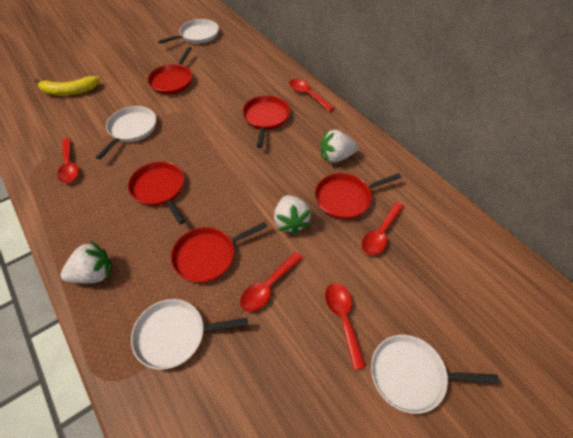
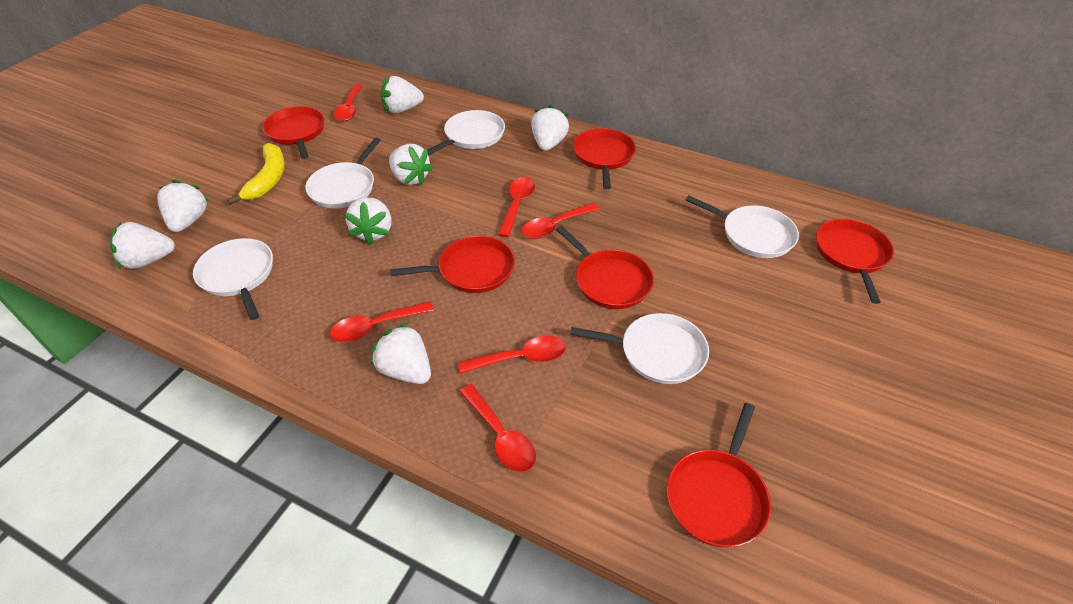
red pan: [128,162,185,224] [147,47,192,94] [171,222,267,283] [242,95,290,148] [315,173,401,220] = 5 -> [263,106,325,159] [390,236,515,293] [556,226,654,309] [573,128,636,189] [667,403,771,547] [816,219,894,304] = 6
red spoon: [57,138,79,183] [240,252,303,312] [289,79,334,112] [325,283,366,370] [362,202,404,255] = 5 -> [330,302,434,342] [333,84,363,122] [458,336,566,374] [459,384,536,472] [498,177,535,237] [522,203,600,239] = 6
white pan: [96,106,156,159] [131,299,248,370] [158,19,219,44] [371,335,499,414] = 4 -> [193,238,273,320] [306,137,381,209] [428,110,505,156] [570,313,709,384] [685,195,799,258] = 5
white strawberry: [60,241,112,283] [274,195,311,235] [321,130,358,163] = 3 -> [110,222,175,269] [157,180,209,232] [344,197,392,245] [371,323,431,384] [381,76,424,114] [389,144,433,185] [531,105,569,151] = 7

